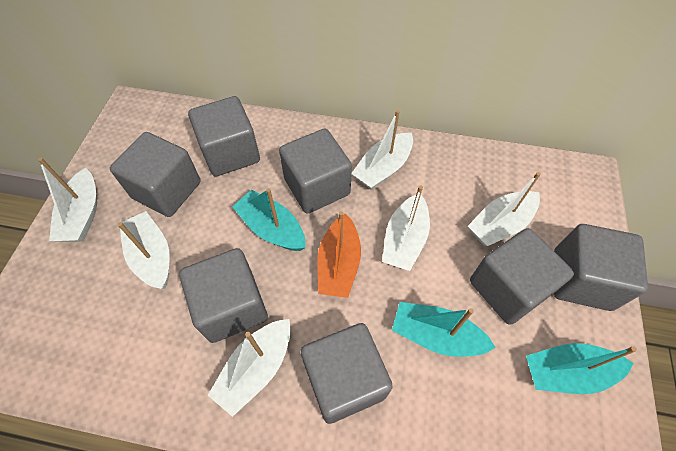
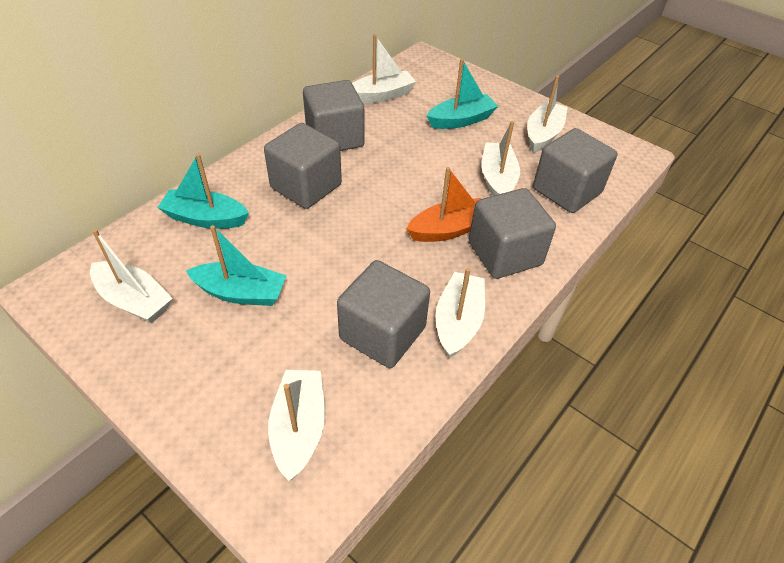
grey cube: [110,132,201,217] [179,248,268,343] [188,96,260,177] [279,128,352,214] [301,323,393,424] [470,228,574,325] [554,224,648,311] = 7 -> [264,123,342,209] [303,80,365,151] [337,260,430,368] [469,188,556,279] [533,128,617,213] = 5

